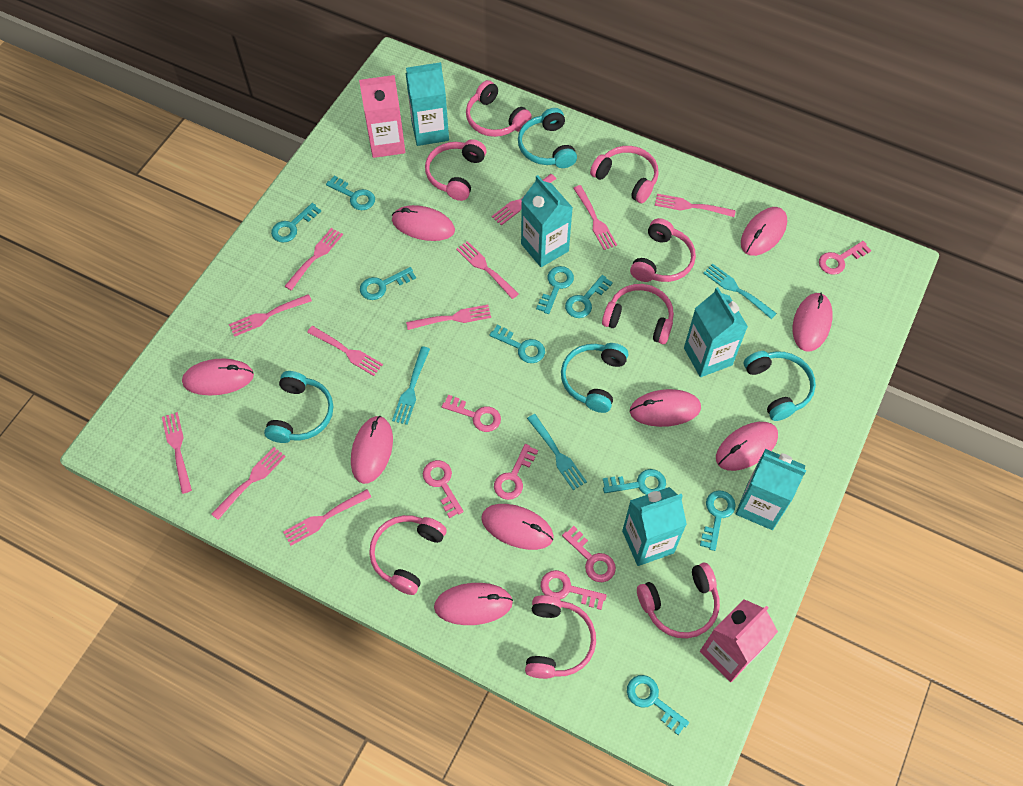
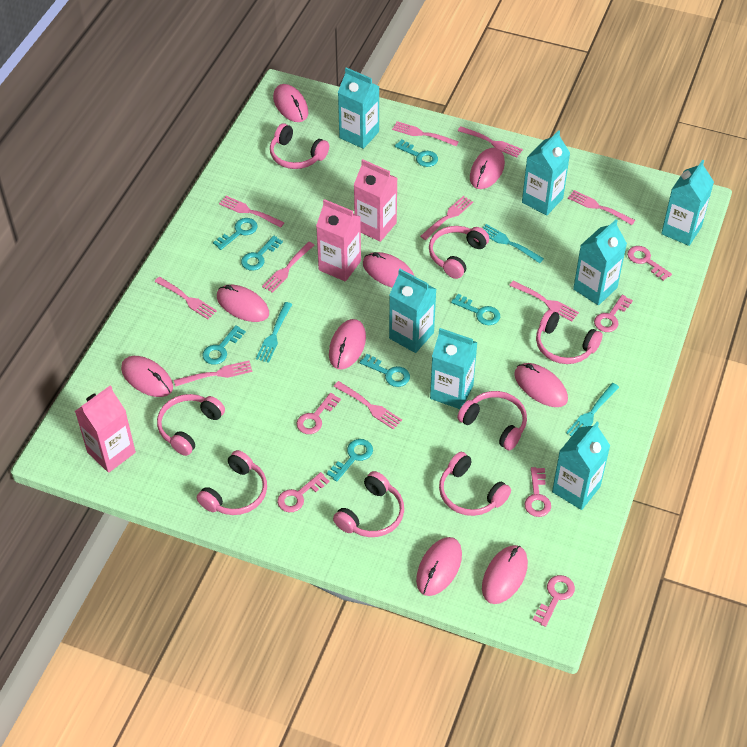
pink carton: [359,75,405,158] [700,599,778,682] = 2 -> [75,386,136,473] [316,199,361,282] [354,159,397,242] = 3
pink fork: [162,412,192,494] [211,447,286,520] [229,294,312,337] [283,489,371,546] [284,228,343,290] [307,326,383,376] [406,305,491,330] [456,241,519,299] [492,174,556,226] [573,185,617,250] [655,194,736,217] = 11 -> [154,277,217,319] [174,360,253,387] [219,196,285,228] [262,242,315,293] [333,381,402,429] [392,121,459,146] [420,196,473,240] [458,126,523,157] [509,281,579,321] [568,190,635,225] = 10
turquoise carton: [406,62,449,146] [521,175,573,267] [622,487,687,566] [684,287,748,377] [736,449,806,530] = 5 -> [338,67,379,149] [389,269,436,353] [430,328,478,409] [522,130,570,215] [552,422,610,510] [573,220,627,305] [661,160,714,246] = 7
turquoise headphones: [264,371,333,443] [518,108,577,168] [561,343,628,413] [744,351,816,421] = 4 -> none = 0
turquoise key: [271,203,321,243] [326,175,375,210] [360,267,416,300] [489,325,545,363] [536,266,574,314] [565,275,613,318] [603,469,666,495] [627,675,689,735] [700,490,736,551] = 9 -> [202,325,246,365] [213,218,258,250] [241,236,283,271] [327,439,373,482] [360,354,410,387] [395,139,438,167] [451,294,500,325] = 7

